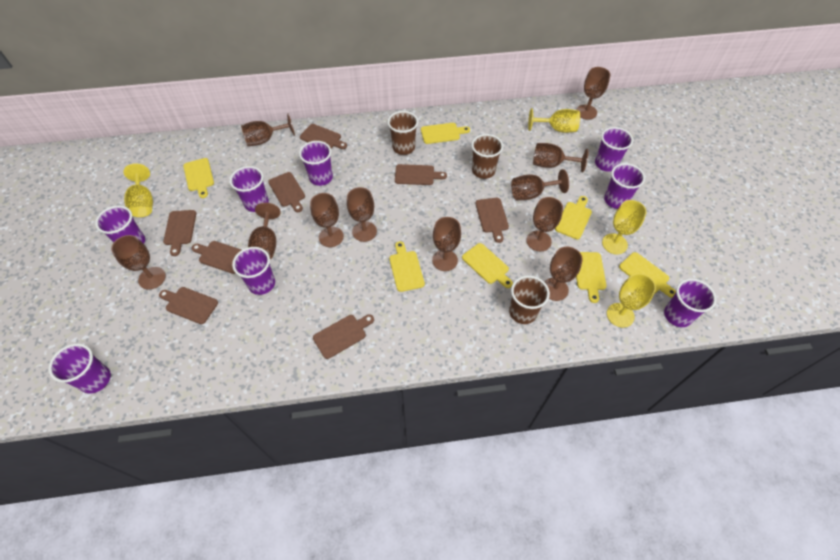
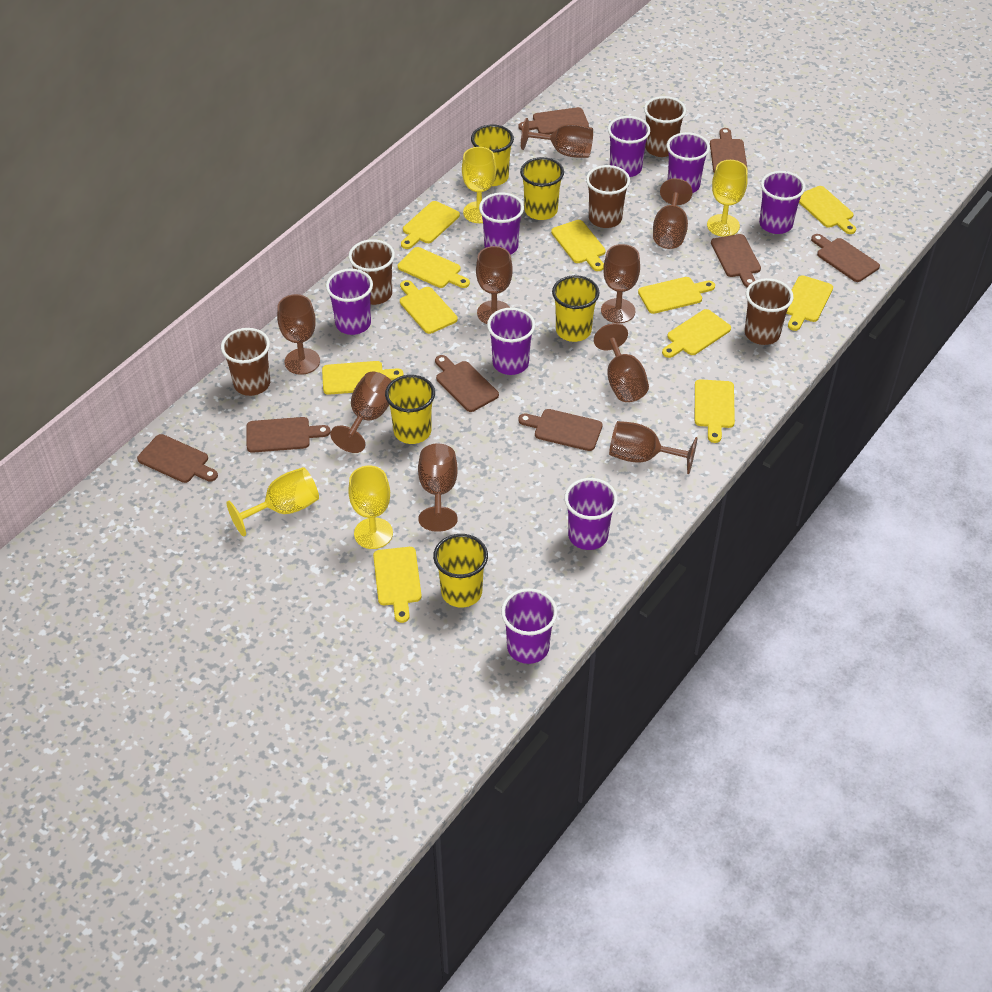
brown cup: [388,111,418,155] [471,134,503,179] [509,275,550,324] = 3 -> [221,328,270,396] [348,239,395,305] [586,165,630,228] [644,96,686,157] [745,278,793,345] = 5
brown goblet: [111,235,166,290] [241,113,295,146] [248,202,281,259] [310,193,344,247] [347,187,377,242] [432,217,461,271] [511,169,569,200] [526,197,563,251] [533,143,588,172] [544,247,583,301] [576,67,610,120] = 11 -> [277,294,320,375] [330,372,391,453] [418,444,458,532] [476,246,513,324] [521,118,593,158] [594,323,649,402] [601,244,640,323] [609,421,698,474] [653,178,693,249] = 9
yellow cup: none = 0 -> [385,375,435,444] [433,534,488,608] [471,124,514,186] [520,157,564,220] [552,275,599,342] = 5
yellow cutting board: [183,158,214,198] [389,241,425,292] [421,123,470,144] [462,243,513,288] [555,196,592,239] [576,252,607,303] [619,252,676,298] = 7 -> [322,361,404,395] [373,547,422,623] [398,247,470,288] [400,280,458,334] [401,201,460,249] [551,220,606,271] [638,277,715,314] [662,309,731,358] [695,379,735,443] [786,275,833,331] [799,186,856,234] = 11

